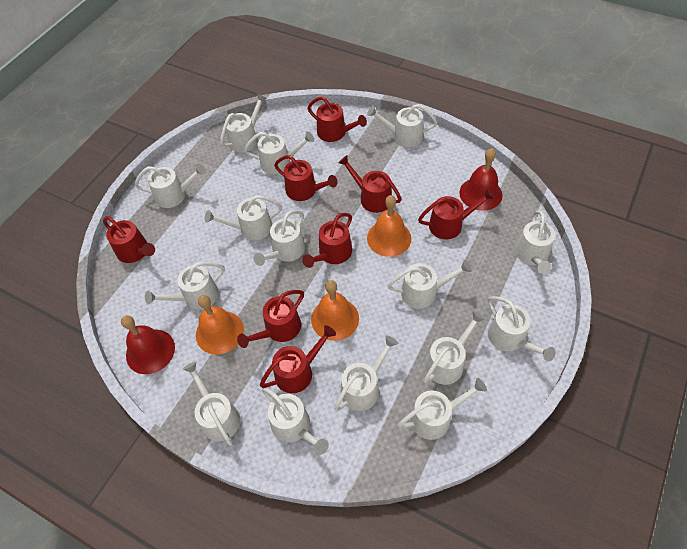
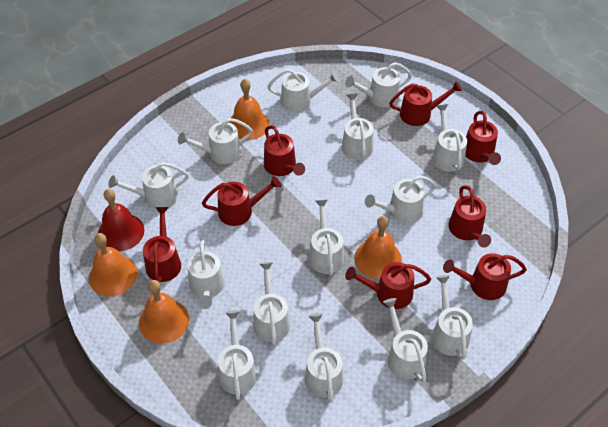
orange bell: [196,295,244,355] [311,280,359,341] [367,195,411,257] = 3 -> [89,233,137,296] [139,280,189,343] [229,79,270,140] [354,216,402,279] = 4
red bell: [121,315,175,374] [459,148,503,211] = 2 -> [98,189,144,251] = 1
white watering can: [135,164,206,208] [145,262,225,309] [183,361,240,446] [205,195,282,240] [220,93,267,152] [244,131,314,174] [253,210,305,266] [262,388,329,455] [334,335,398,411] [367,104,437,147] [387,260,472,309] [398,378,487,440] [424,311,485,385] [488,296,556,362] [515,211,555,274] = 15 -> [108,162,189,208] [178,118,253,164] [188,240,225,309] [218,310,257,400] [253,262,290,346] [267,69,340,112] [305,313,344,403] [309,199,344,275] [342,93,373,160] [345,62,412,107] [365,176,436,223] [383,298,428,383] [432,104,467,171] [432,275,473,360] = 14

